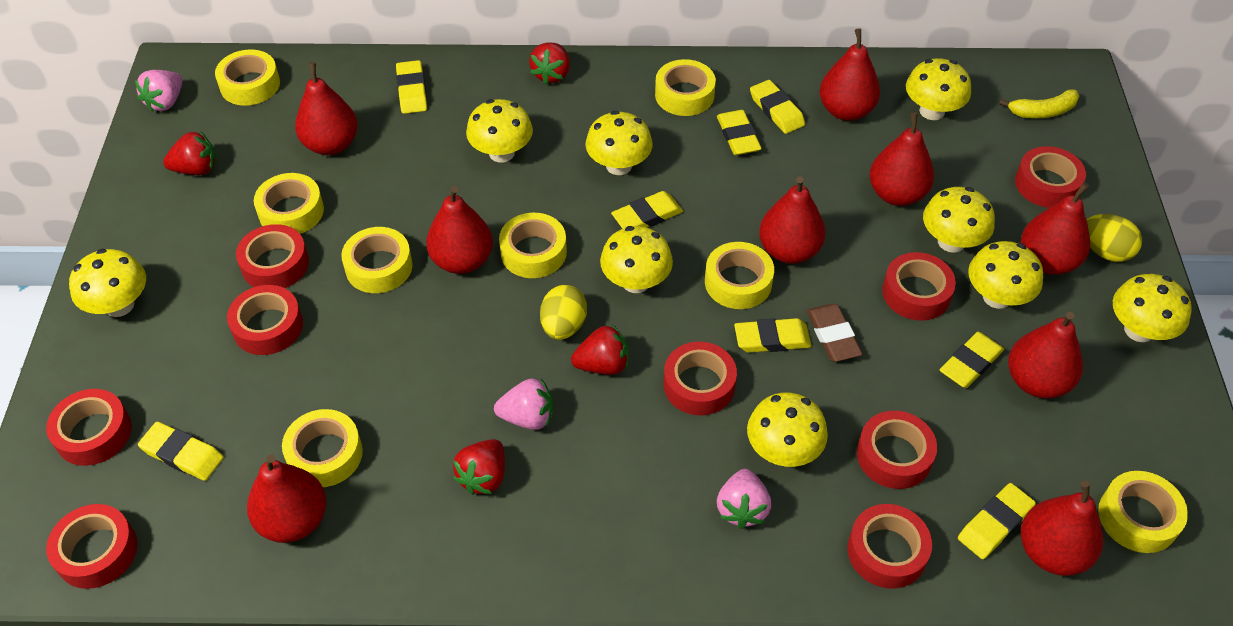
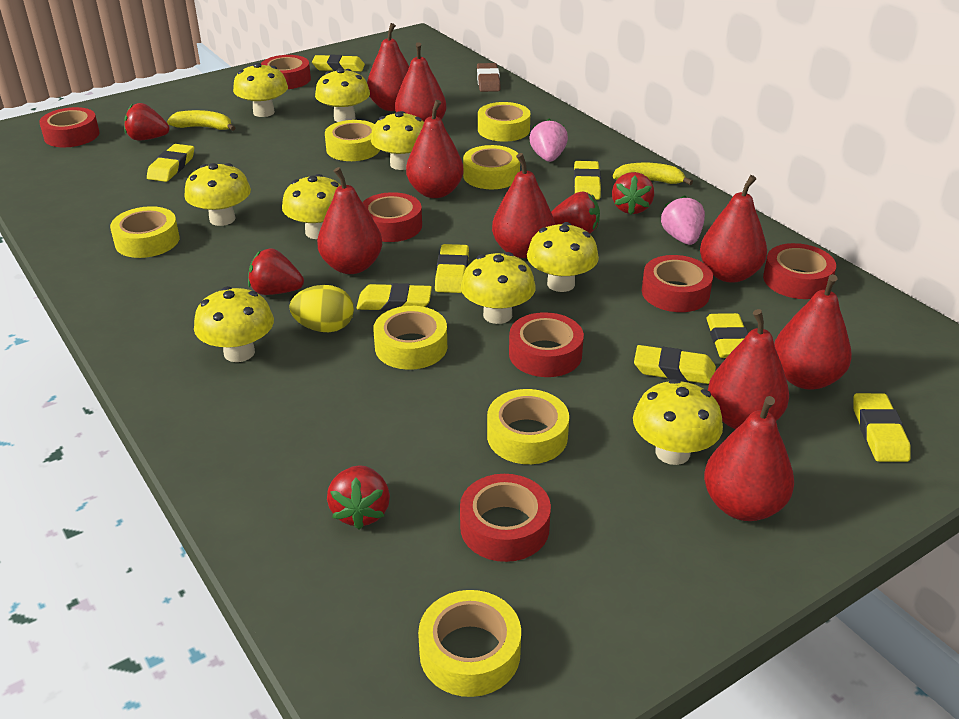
pink strawberry: [135,70,182,112] [494,378,553,430] [717,469,771,529] = 3 -> [529,119,568,162] [661,195,705,245] = 2
red strawberry: [163,131,217,175] [453,439,505,495] [529,43,570,85] [571,325,629,375] = 4 -> [124,103,170,140] [248,249,304,295] [327,465,390,530] [551,191,600,233] [612,172,654,215] = 5
red tape: [46,389,132,466] [46,504,137,589] [227,285,303,355] [236,224,309,288] [664,342,737,416] [847,504,932,589] [857,411,937,489] [882,252,956,321] [1015,146,1086,208] = 9 -> [39,107,100,147] [261,55,311,89] [362,192,422,242] [460,474,551,562] [509,312,584,377] [642,255,713,312] [763,243,836,299] = 7
yellow banana: [999,89,1079,118] = 1 -> [167,110,235,131] [613,163,693,185] = 2
yellow egg: [540,285,587,340] [1087,214,1142,262] = 2 -> [289,285,354,332] = 1
yellow tape: [215,49,280,106] [254,173,324,234] [282,409,363,487] [341,227,413,293] [499,213,567,278] [655,59,716,116] [705,242,774,309] [1098,471,1188,553] = 8 -> [110,206,180,258] [325,120,380,161] [373,306,447,370] [418,590,521,697] [463,145,520,189] [478,102,530,142] [487,389,569,464] = 7

